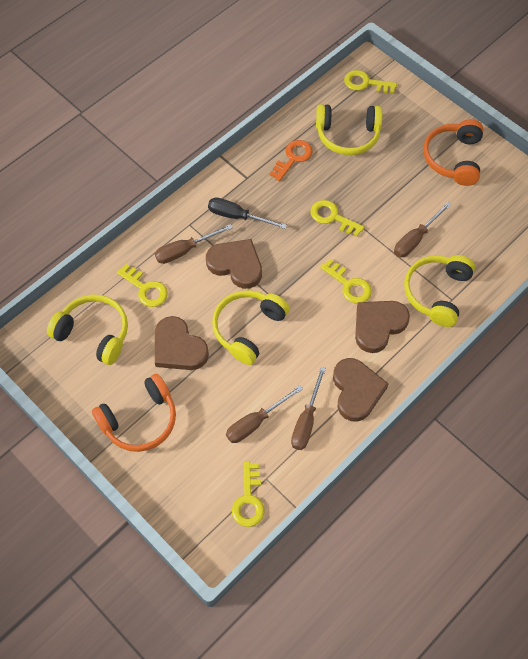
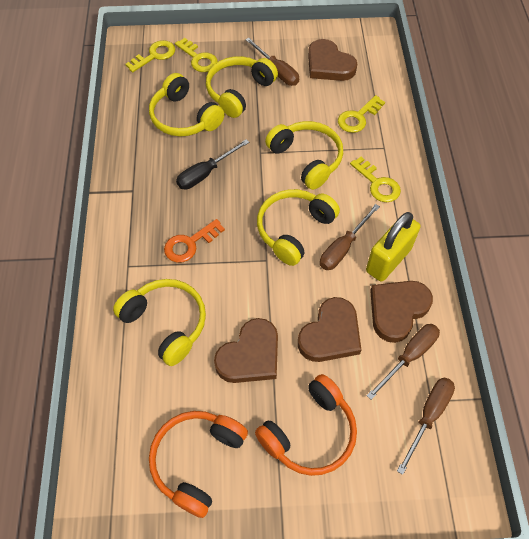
yellow headphones: [47,294,128,365] [212,290,290,365] [316,104,383,155] [404,255,475,327] = 4 -> [113,279,206,366] [149,73,224,136] [206,56,278,118] [257,189,340,266] [265,121,343,190] = 5
yellow key: [117,264,168,307] [232,462,265,527] [310,200,364,237] [320,259,372,304] [344,70,397,93] = 5 -> [125,40,175,73] [175,38,218,72] [338,95,385,133] [350,157,401,202] = 4
yellow padlock: none = 0 -> [366,212,420,282] = 1

